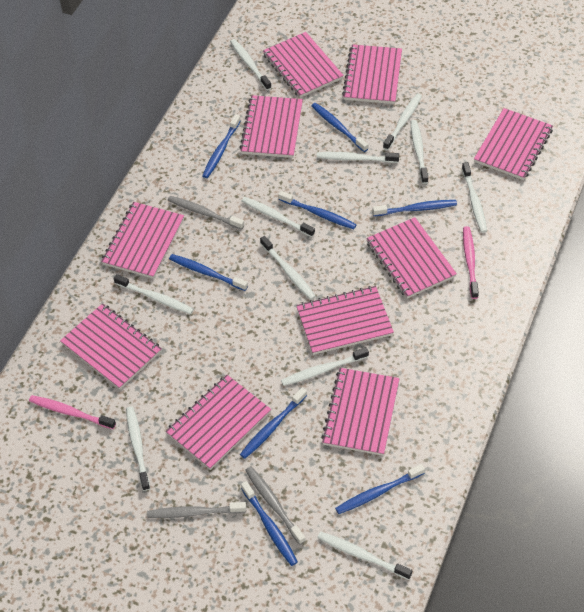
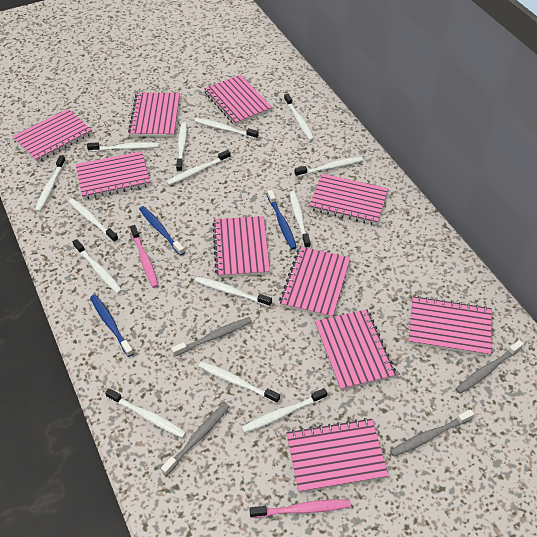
blue toothbrush: [169,254,248,291] [202,114,241,178] [240,388,307,459] [241,481,298,566] [278,191,357,229] [311,103,368,152] [335,464,425,514] [373,200,457,216] = 8 -> [90,295,134,357] [139,206,185,256] [267,190,297,250] = 3
grey toothbrush: [147,502,246,518] [168,196,244,230] [245,466,306,545] = 3 -> [161,403,230,476] [171,317,252,357] [390,409,474,457] [456,340,524,394] = 4
white toothbrush: [113,274,194,314] [126,406,150,491] [230,39,272,90] [241,196,315,237] [260,236,316,300] [281,347,369,386] [316,152,399,163] [317,531,412,580] [383,93,422,150] [410,120,428,184] [462,162,487,233] = 11 -> [35,155,66,212] [69,198,118,243] [73,239,122,294] [87,142,159,152] [105,388,186,438] [166,150,231,185] [176,123,187,172] [194,118,259,139] [195,276,272,307] [198,361,280,403] [241,388,327,433] [284,94,314,141] [289,191,310,248] [295,157,363,177] = 14

